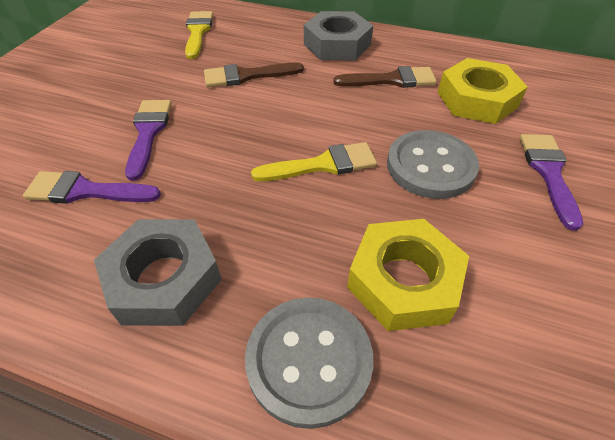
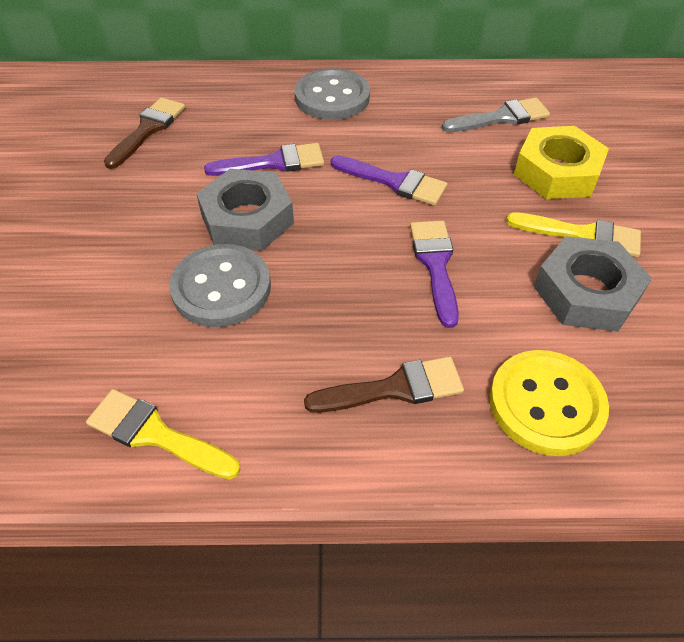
grey brush: none = 0 -> [442,97,550,132] = 1
yellow button: none = 0 -> [489,350,609,456] = 1
yellow nut: [347,219,469,331] [438,58,528,124] = 2 -> [514,126,609,199] = 1

